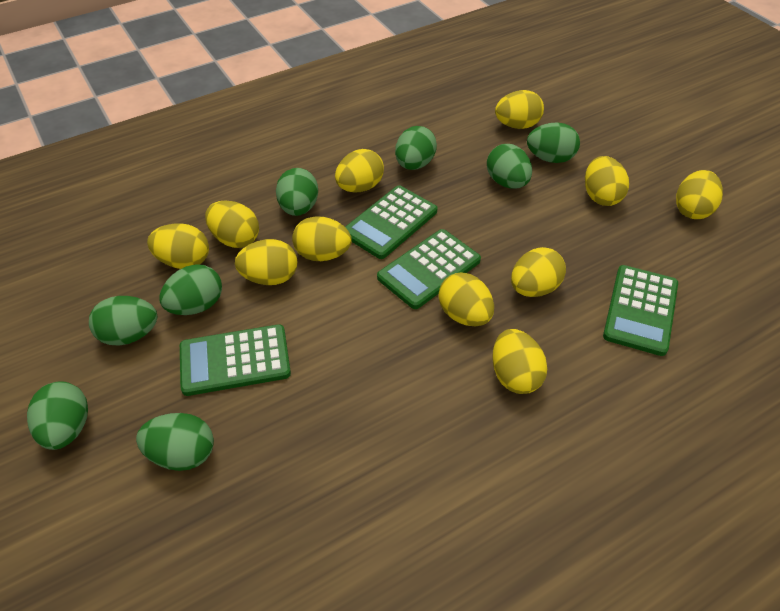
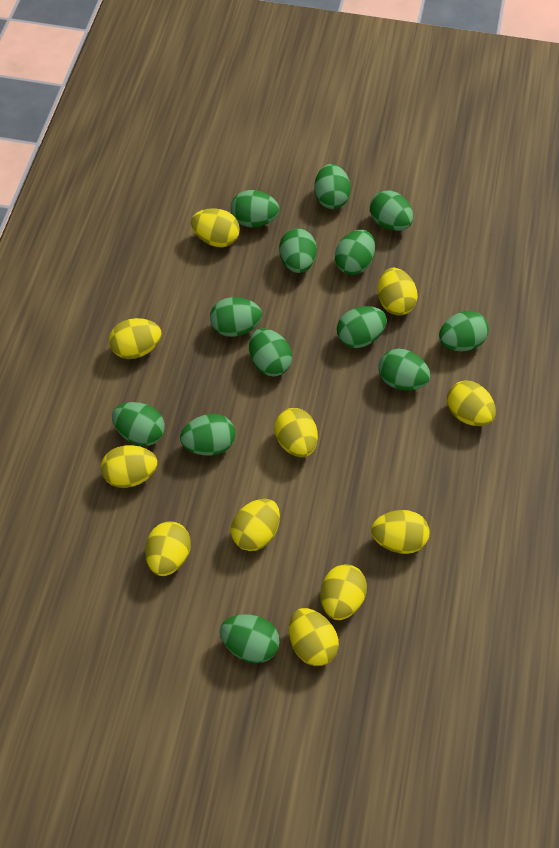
green calculator: [180,324,291,396] [345,186,438,259] [377,229,481,309] [603,265,678,356] = 4 -> none = 0
green egg: [27,381,88,450] [89,296,157,345] [136,413,214,471] [159,264,222,315] [276,168,318,216] [395,126,437,170] [487,144,532,189] [527,122,580,163] = 8 -> [112,402,165,446] [180,414,235,456] [210,297,262,337] [220,614,280,663] [231,190,279,227] [249,328,292,376] [279,228,317,273] [314,164,351,209] [335,230,375,275] [337,306,386,348] [370,190,413,231] [379,349,430,391] [439,311,489,351] = 13

